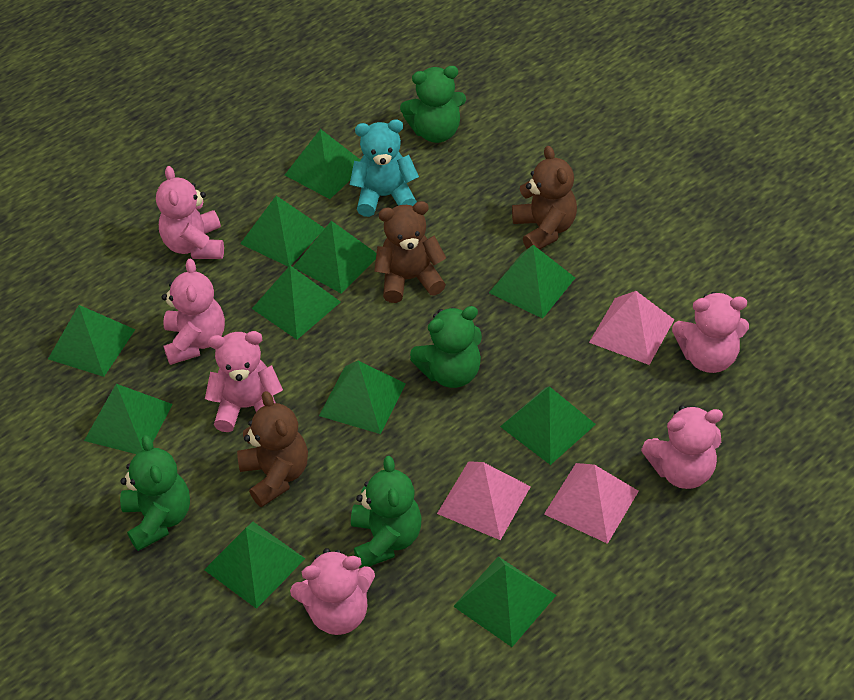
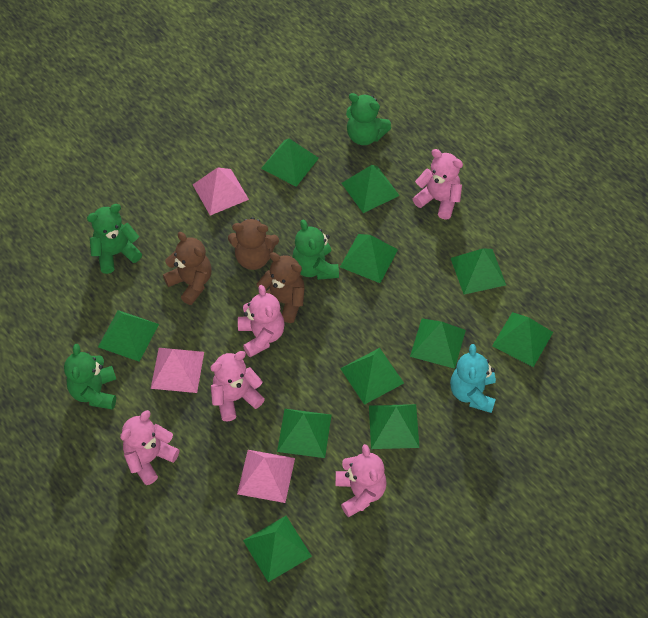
pink teddy bear: [156,166,224,259] [162,258,225,365] [205,331,283,432] [290,548,375,635] [641,405,723,489] [672,292,749,373] = 6 -> [120,410,179,485] [210,351,265,422] [238,285,285,357] [336,444,387,517] [413,149,463,220] = 5

